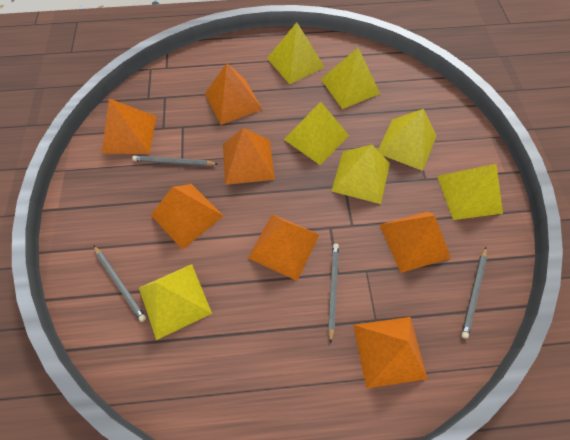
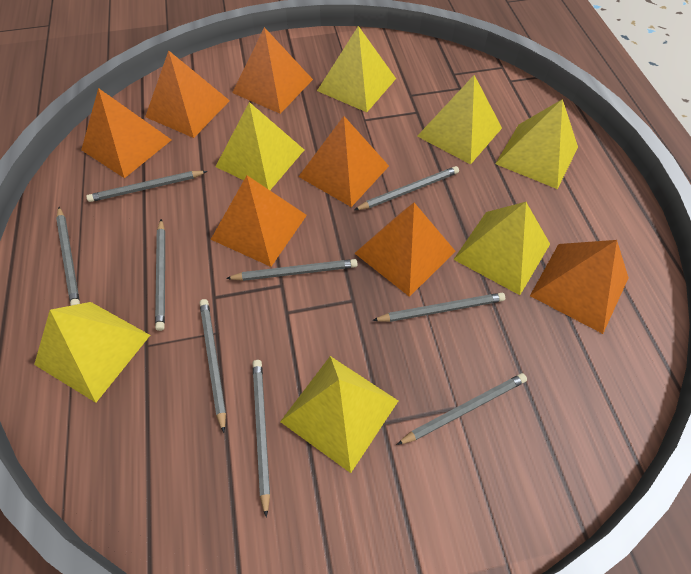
grey pencil: [94,246,146,322] [132,156,218,166] [328,244,339,343] [461,247,487,339] = 4 -> [56,207,80,306] [86,171,208,202] [155,219,165,331] [200,299,226,433] [226,259,358,281] [253,360,270,518] [354,166,459,210] [372,293,505,322] [397,373,527,445] = 9

